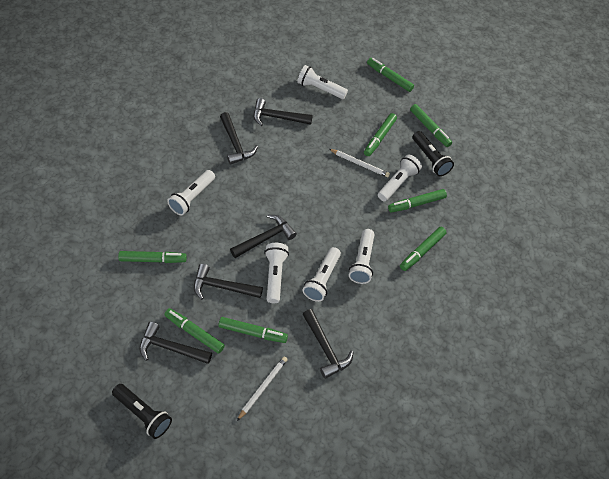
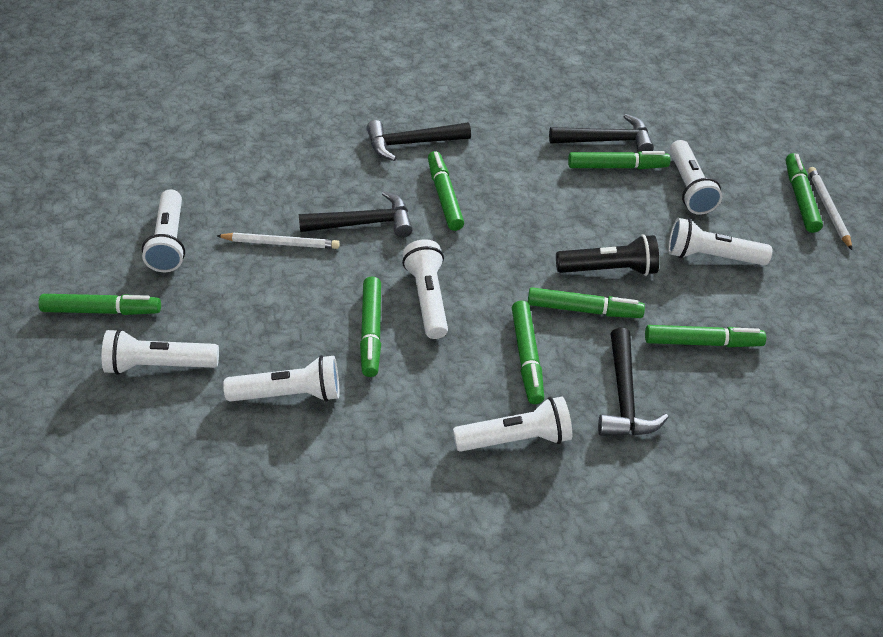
black flashlight: [112,384,172,439] [413,131,454,176] = 2 -> [556,234,659,276] = 1
black hammer: [139,322,212,364] [194,264,263,300] [220,112,258,165] [230,215,297,258] [254,98,313,126] [302,309,354,379] = 6 -> [299,191,413,237] [366,120,471,161] [549,114,654,152] [598,328,669,436] = 4
white flashlight: [167,170,215,215] [265,243,289,303] [297,65,348,99] [303,247,341,302] [349,229,375,284] [378,155,422,202] = 6 -> [102,329,219,375] [142,189,185,272] [223,355,339,402] [402,239,448,339] [453,396,572,452] [668,218,772,265] [670,140,723,215] = 7

